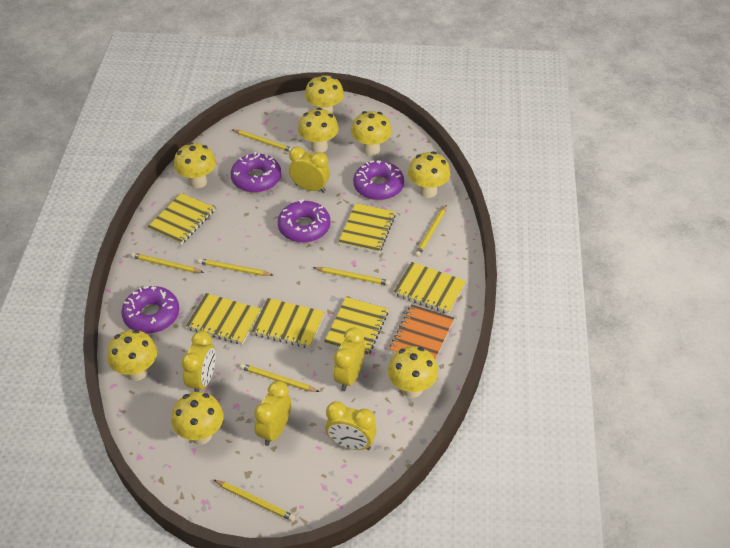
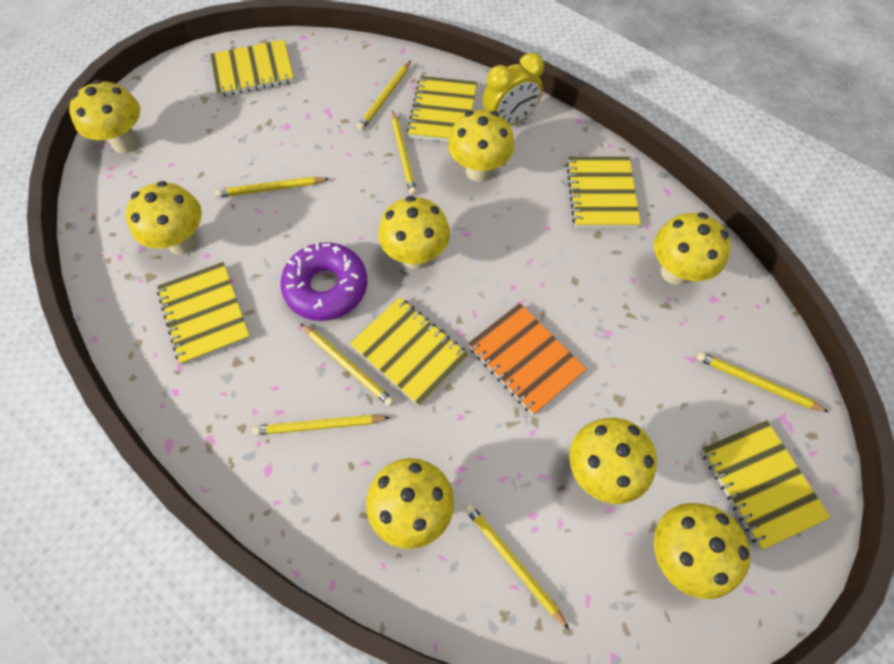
purple donut: [121,286,179,334] [231,152,281,193] [278,199,330,243] [353,160,404,200] = 4 -> [281,242,367,321] = 1
yellow clock: [181,331,216,392] [254,381,291,446] [289,146,330,193] [325,401,377,450] [333,327,365,391] = 5 -> [483,53,544,125] = 1

